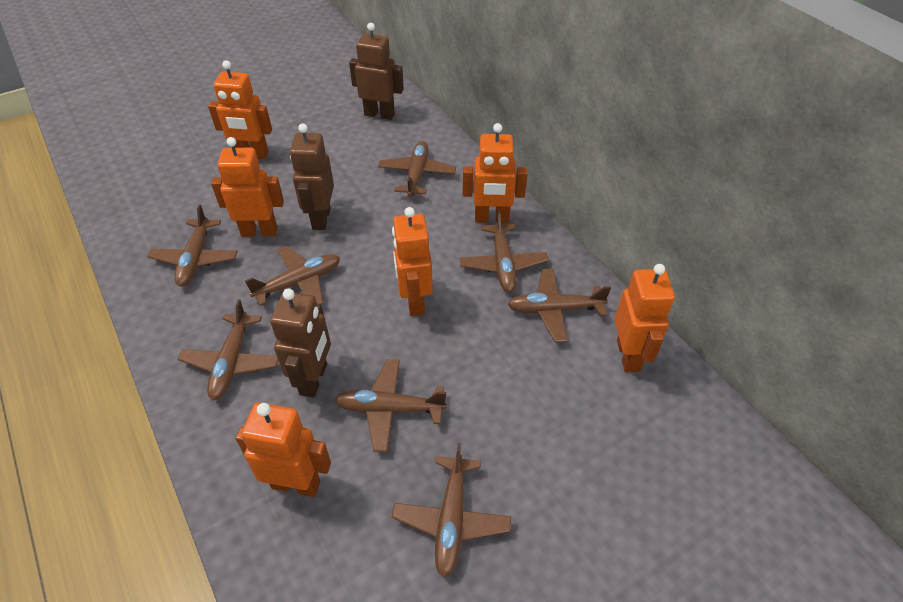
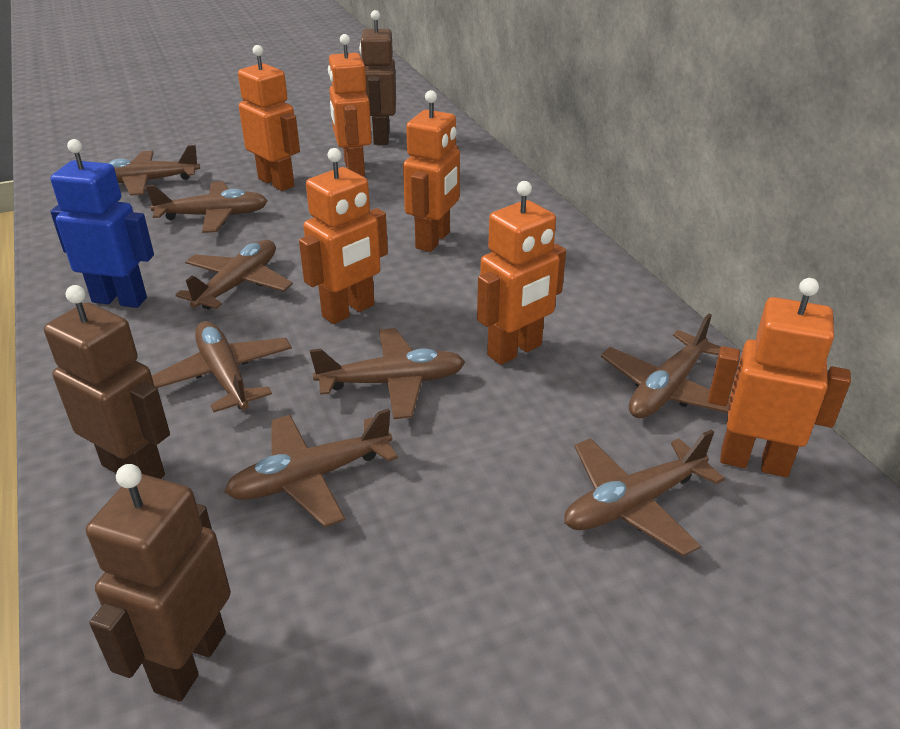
blue robot: none = 0 -> [50,139,154,308] = 1

